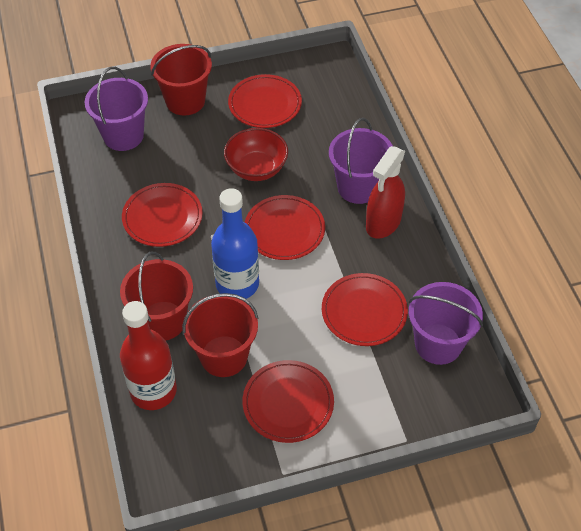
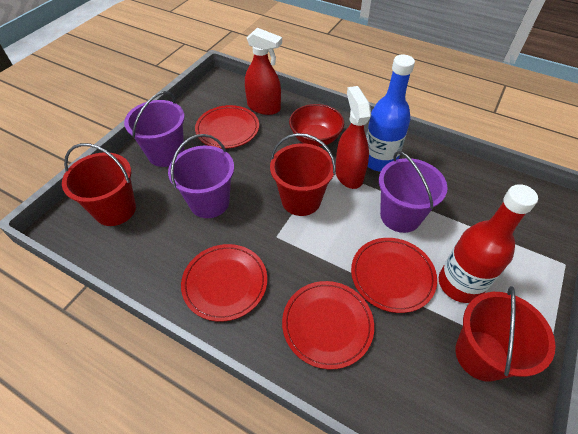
red plate: [122,183,203,247] [228,74,302,128] [243,360,334,443] [245,195,325,260] [322,273,408,346] = 5 -> [181,244,267,322] [195,105,259,149] [282,281,374,369] [351,238,437,313] = 4
red spray bottle: [366,146,405,239] = 1 -> [245,28,282,115] [336,86,371,189] = 2

